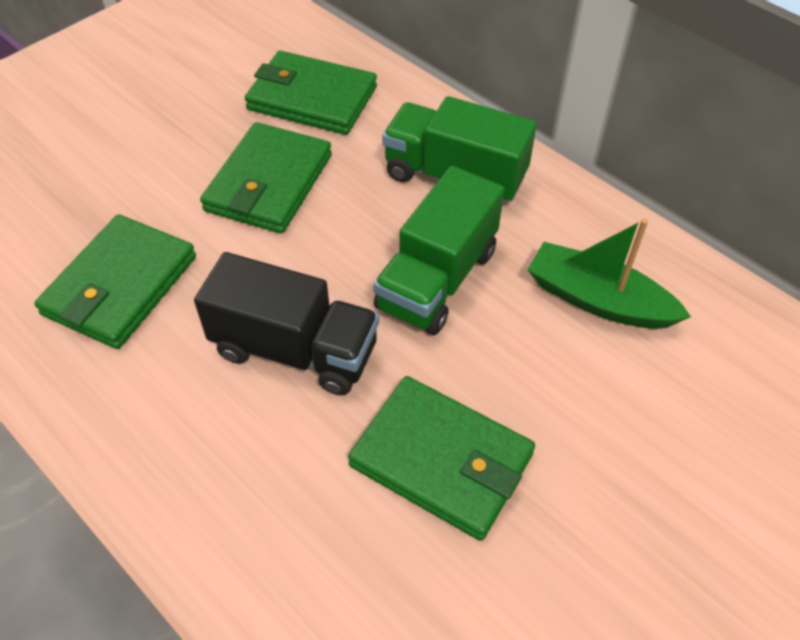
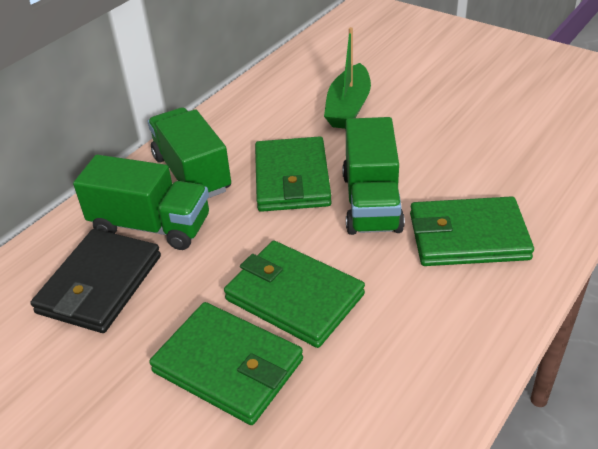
black truck: [194,252,379,395] = 1 -> none = 0
black wallet: none = 0 -> [31,229,161,333] = 1
green truck: [373,166,504,335] [382,96,537,202] = 2 -> [73,155,209,250] [148,107,231,198] [342,117,405,235] = 3

